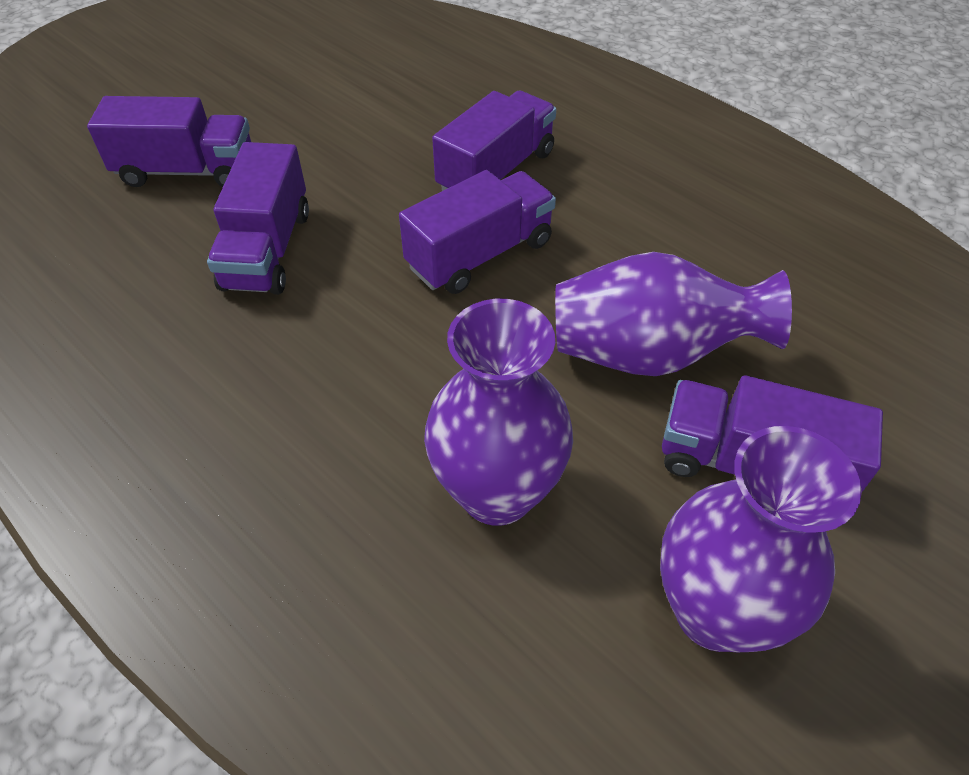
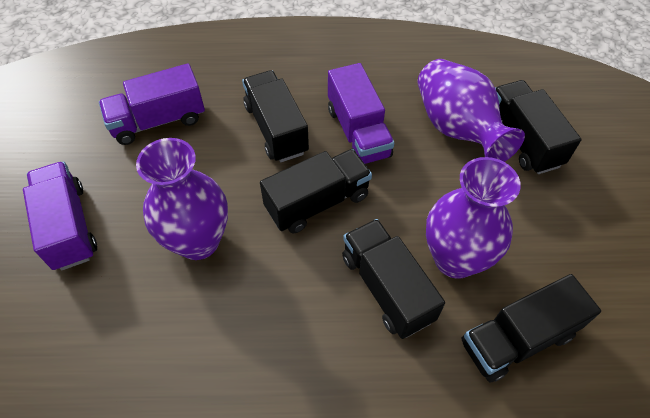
black truck: none = 0 -> [242,70,309,162] [260,149,372,234] [342,219,445,339] [461,274,601,383] [495,80,582,174] = 5
purple truck: [87,96,251,187] [207,142,309,295] [399,170,556,294] [432,90,556,191] [662,375,883,492] = 5 -> [23,161,97,270] [99,63,205,145] [328,63,394,164] = 3

